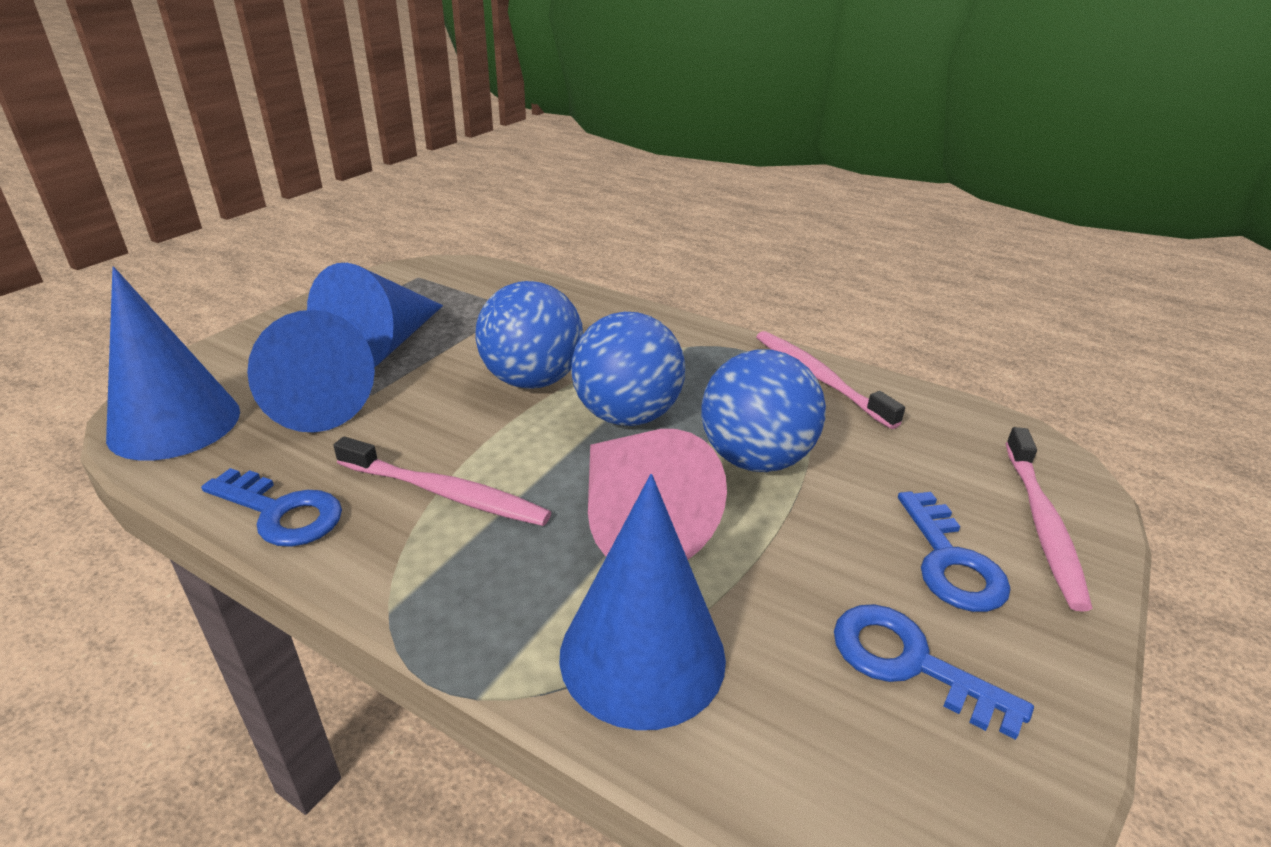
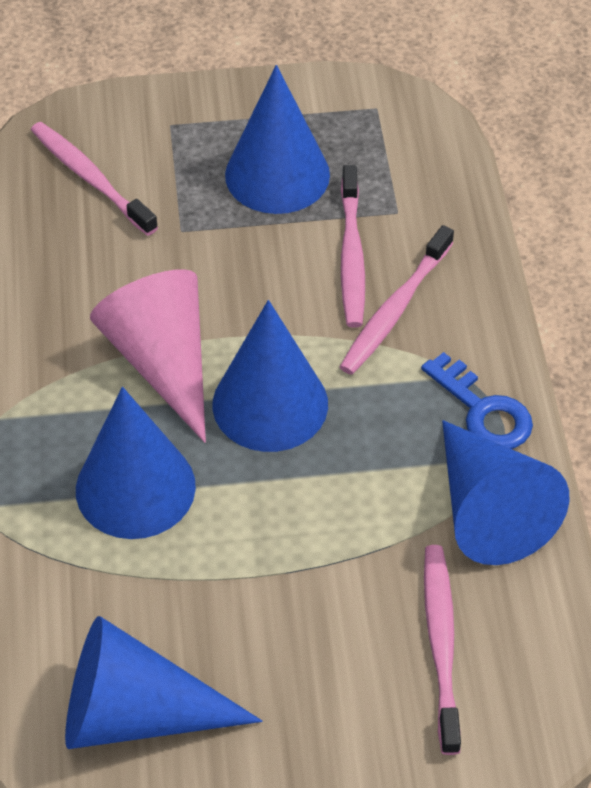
blue ball: [475,281,583,389] [571,312,685,426] [701,349,826,472] = 3 -> none = 0
blue cone: [106,267,240,461] [247,310,375,432] [307,263,443,367] [559,474,726,730] = 4 -> [65,616,262,749] [76,387,196,539] [213,300,328,452] [225,65,330,214] [442,420,570,565] = 5
blue key: [201,468,342,547] [834,604,1034,740] [898,491,1011,612] = 3 -> [421,352,533,449] = 1
pink toothbrush: [334,437,551,526] [756,331,905,429] [1005,427,1093,612] = 3 -> [31,122,158,236] [340,225,454,375] [341,165,365,328] [424,545,461,755] = 4

